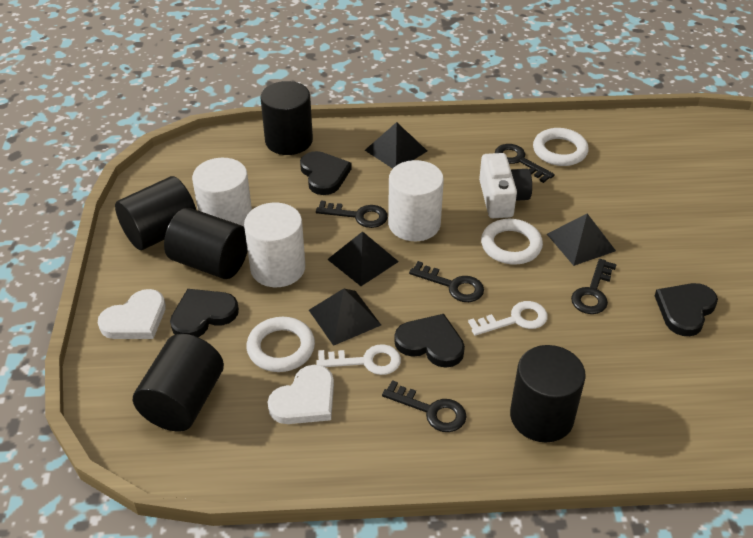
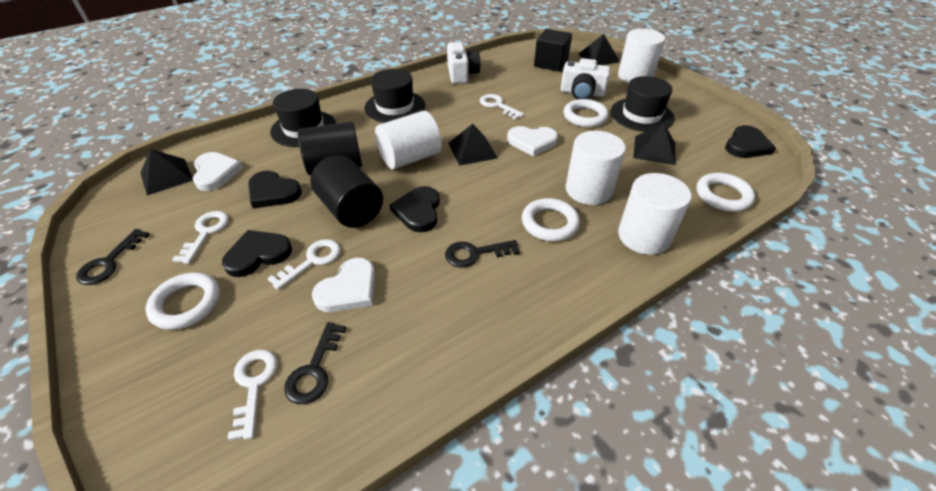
black cube: none = 0 -> [534,29,572,72] = 1
black cylinder: [115,176,196,250] [133,334,224,432] [164,208,248,279] [260,81,313,155] [510,345,586,442] = 5 -> [298,121,362,175] [310,155,383,228] = 2
black hat: none = 0 -> [270,89,336,147] [364,69,425,123] [611,76,675,132] = 3
black key: [316,201,388,228] [382,380,467,432] [409,261,484,302] [495,144,555,183] [571,259,617,314] = 5 -> [76,229,150,285] [284,322,346,404] [445,240,520,268] = 3
white camera: [479,153,532,218] = 1 -> [447,42,481,84] [561,58,611,99] = 2
white cylinder: [192,158,252,226] [244,203,305,287] [388,160,444,241] = 3 -> [375,111,442,169] [566,131,626,205] [618,29,665,83] [618,173,692,255] = 4
white heart: [98,289,166,339] [268,365,334,424] = 2 -> [193,152,243,191] [312,258,375,312] [507,126,558,157] = 3
white key: [316,344,401,375] [468,301,548,336] = 2 -> [172,211,229,264] [228,350,277,440] [267,239,341,290] [480,94,524,120] = 4
white ring: [246,317,315,372] [481,219,543,265] [533,128,589,166] = 3 -> [146,272,220,330] [522,198,580,241] [564,99,609,127] [697,173,755,212] = 4

